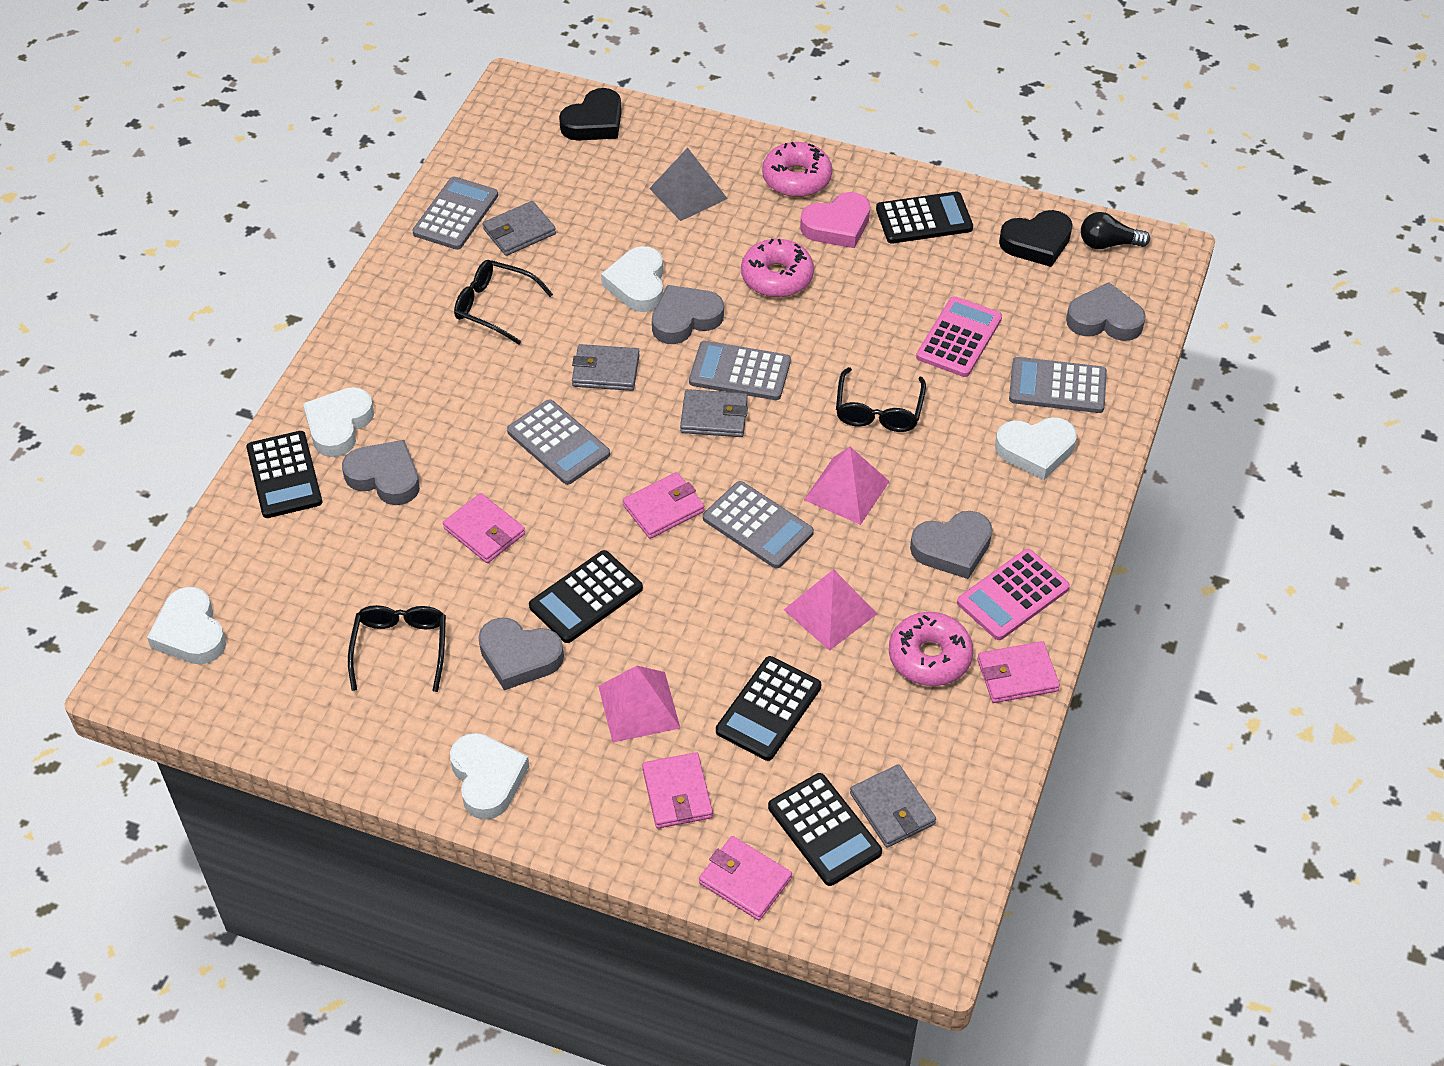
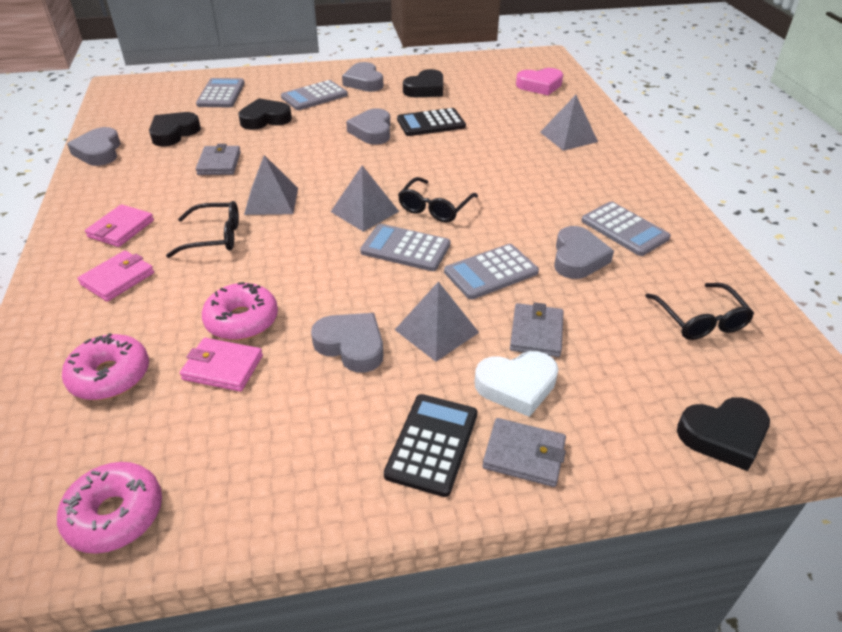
black calculator: [246,431,322,518] [529,550,643,643] [716,656,821,761] [768,773,882,886] [876,191,973,244] = 5 -> [384,394,477,497] [397,108,466,136] = 2
black heart: [559,88,622,141] [999,210,1073,267] = 2 -> [149,112,201,146] [238,98,292,130] [403,69,443,97] [677,397,770,471] = 4
black light bulb: [1081,212,1150,249] = 1 -> none = 0
grey pyramid: [649,148,728,221] = 1 -> [244,155,298,215] [331,165,399,232] [395,281,479,362] [540,95,598,151] = 4
grey wallet: [483,201,556,256] [572,344,640,391] [680,389,748,437] [850,764,936,848] = 4 -> [196,144,241,175] [482,418,566,487] [510,302,564,357] = 3
pink calculator: [916,296,1002,377] [957,549,1070,640] = 2 -> none = 0
pink pyramid: [598,666,680,742] [784,569,877,651] [804,447,890,525] = 3 -> none = 0
pink wallet: [443,493,525,563] [623,472,704,539] [642,752,713,829] [699,836,792,920] [977,641,1060,703] = 5 -> [78,251,154,302] [85,204,154,247] [180,338,263,392] = 3
white heart: [147,587,226,664] [303,387,374,457] [450,733,529,820] [601,246,663,312] [995,417,1077,480] = 5 -> [475,351,558,417] = 1

